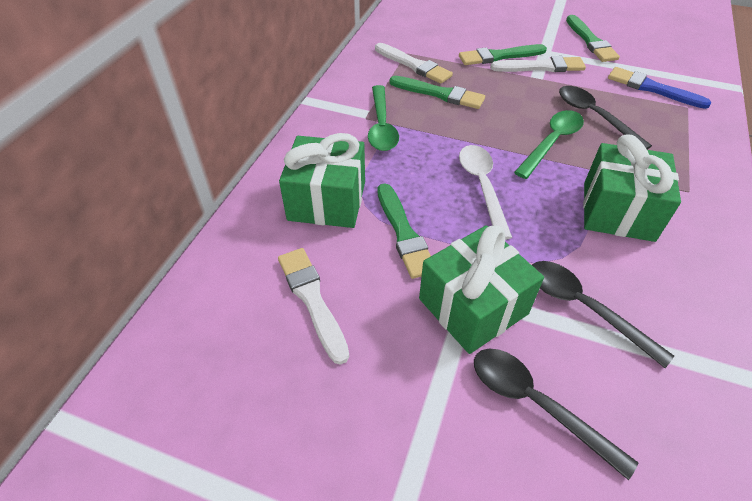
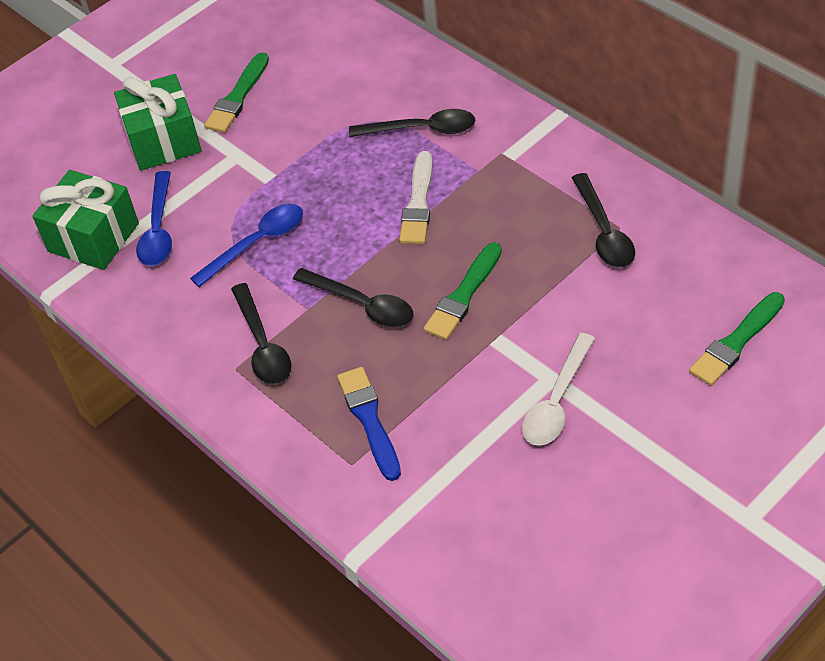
black spoon: [474,349,638,480] [532,261,674,368] [559,86,652,149] = 3 -> [231,283,291,385] [293,268,413,327] [349,109,475,137] [572,173,635,268] = 4
blue spoon: none = 0 -> [136,171,172,266] [190,204,303,287] = 2
green brush: [377,183,431,279] [390,76,485,109] [459,44,547,65] [566,15,620,62] = 4 -> [204,52,269,133] [424,242,502,340] [689,292,785,386] = 3
green gift: [279,133,365,228] [419,225,544,354] [583,135,681,242] = 3 -> [32,170,139,270] [114,74,201,170] = 2
green spoon: [368,85,399,151] [514,110,584,179] = 2 -> none = 0
white brush: [278,248,349,365] [375,43,453,84] [490,56,586,72] = 3 -> [399,151,433,244] = 1

